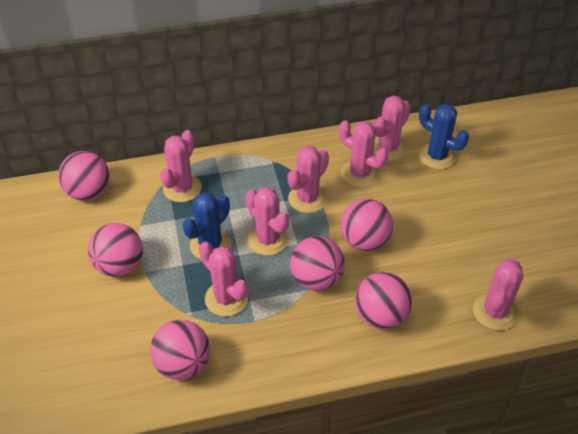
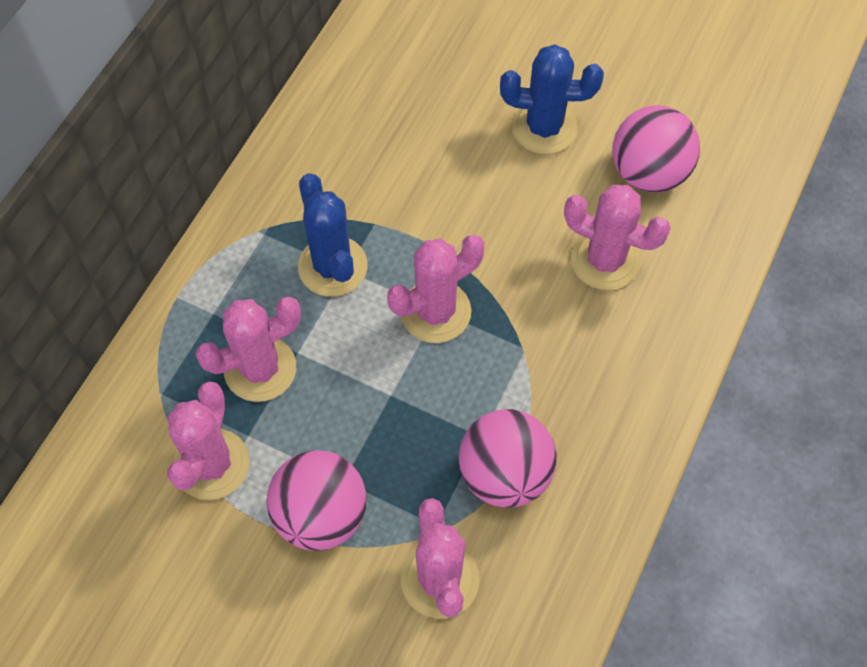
pink ball: [58,151,110,201] [88,223,143,277] [150,320,210,380] [290,236,345,291] [340,199,393,251] [355,272,412,329] = 6 -> [267,450,366,551] [459,409,557,508] [612,105,700,193] = 3
pink cactus: [160,130,202,202] [199,242,248,317] [245,187,289,256] [288,146,329,213] [339,120,388,187] [373,95,411,161] [473,258,523,331] = 7 -> [167,381,250,500] [195,297,301,402] [387,235,485,343] [401,498,480,619] [564,185,671,290] = 5

